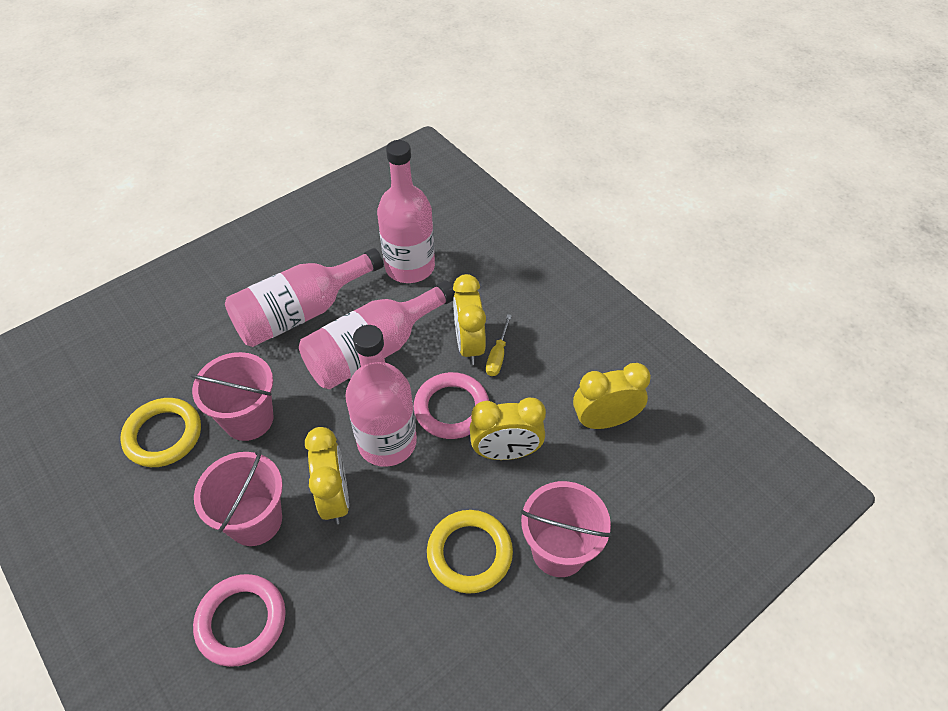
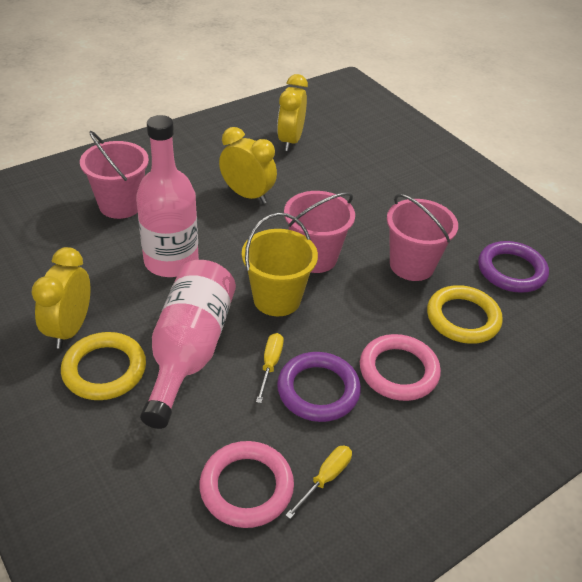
pink bottle: [225,248,384,347] [299,280,455,389] [345,325,417,467] [377,140,435,283] = 4 -> [136,115,199,277] [140,260,236,429] = 2
purple ring: none = 0 -> [277,352,361,422] [478,241,549,293] = 2
yellow bucket: none = 0 -> [242,213,318,316] = 1
yellow clock: [305,427,349,525] [453,274,486,365] [470,397,546,460] [573,363,651,429] = 4 -> [32,247,90,349] [219,127,277,204] [277,74,308,151] = 3
yellow screwdriver: [486,314,512,376] = 1 -> [256,333,284,403] [285,446,352,519] = 2

